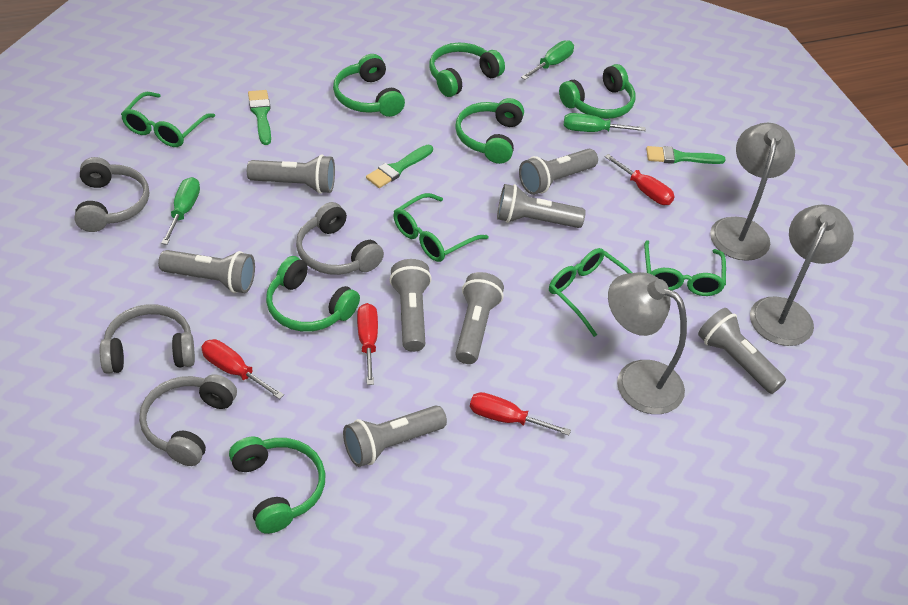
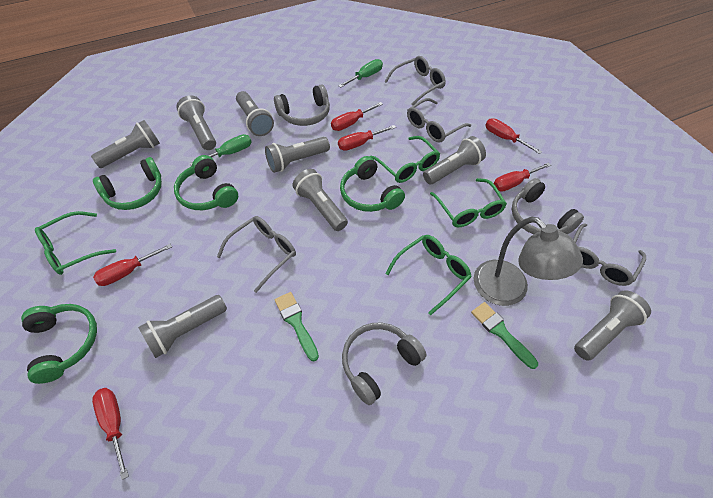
green brush: [248,90,271,145] [366,145,433,188] [646,146,726,164] = 3 -> [275,292,319,361] [471,302,538,369] = 2
green headphones: [229,436,326,534] [266,256,360,332] [333,54,405,117] [430,43,505,97] [455,98,524,164] [559,64,635,119] = 6 -> [21,304,97,384] [93,157,162,210] [174,155,238,210] [340,156,405,212] = 4
green screwdriver: [161,177,200,245] [521,40,574,80] [564,113,646,132] = 3 -> [190,134,252,166] [338,59,383,88] = 2
grey glasses: none = 0 -> [217,216,296,293] [384,56,446,106] [407,98,471,142] [573,223,646,286] = 4
grey headphones: [74,157,149,232] [100,304,195,374] [139,374,237,466] [296,202,384,275] = 4 -> [274,84,330,126] [342,322,427,405] [512,178,584,235] = 3
grey lamp: [608,272,687,414] [710,123,795,261] [750,204,854,346] = 3 -> [474,217,583,306] = 1
red screwdriver: [201,339,284,399] [357,303,378,385] [470,392,571,435] [605,154,675,205] = 4 -> [92,388,129,480] [93,244,172,286] [331,102,383,131] [338,125,396,151] [485,118,542,154] [494,162,551,192] = 6

